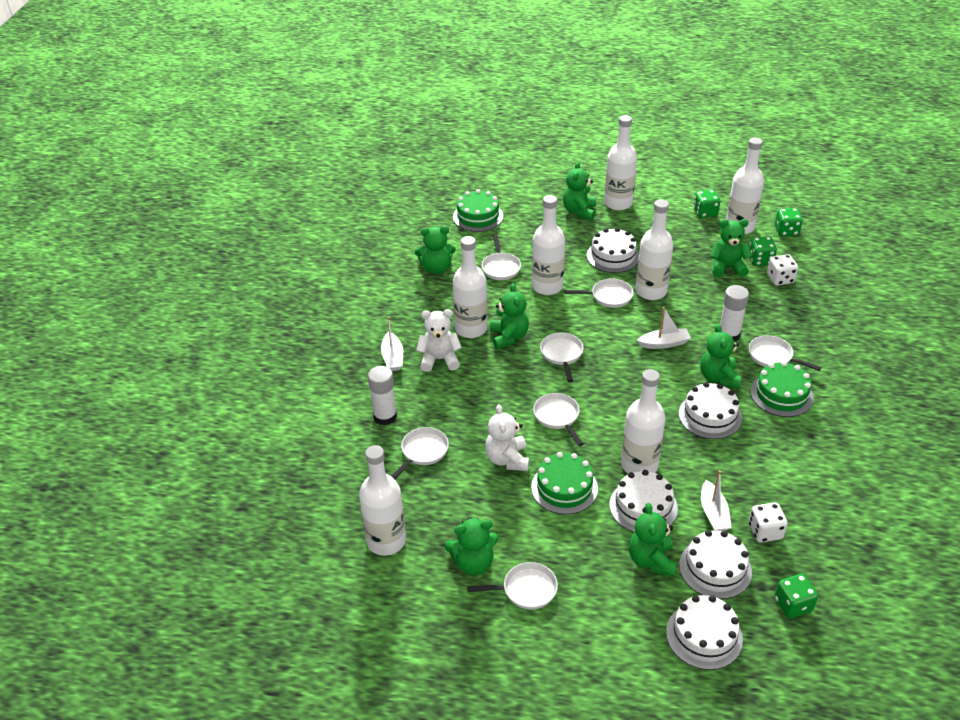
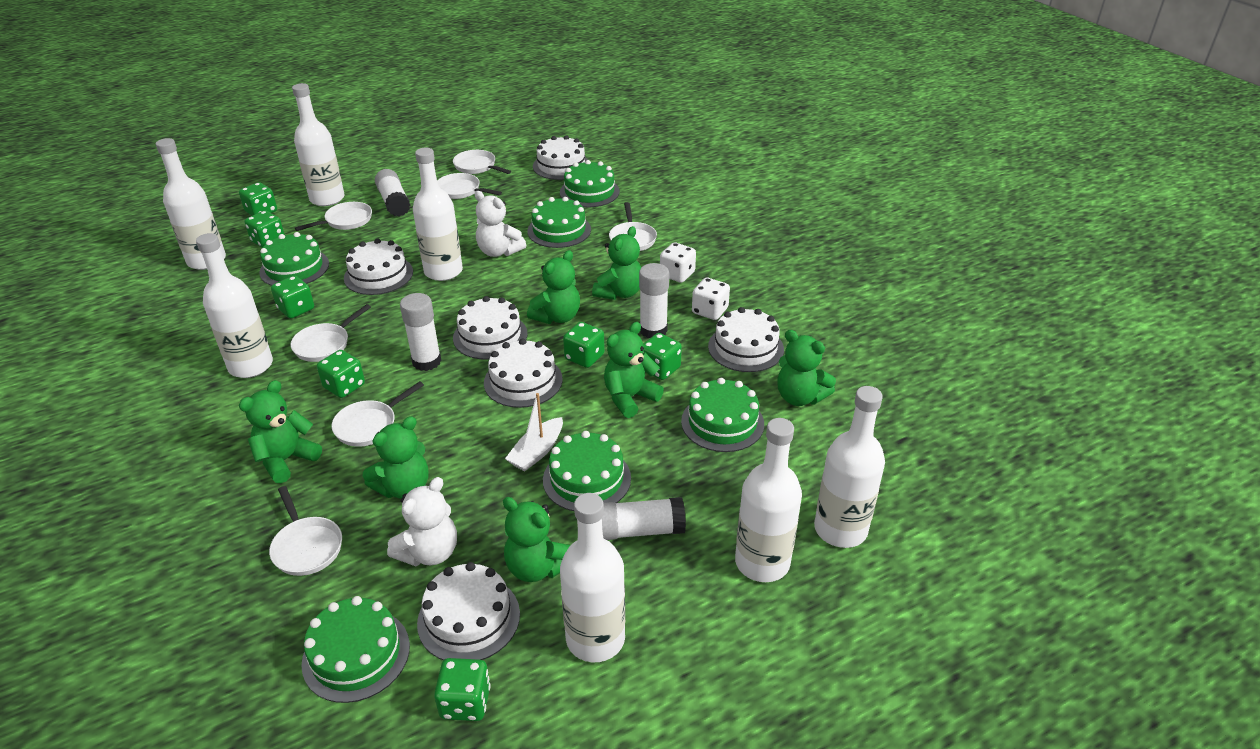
green cake: [453,189,503,232] [531,452,598,515] [750,361,814,417] = 3 -> [259,232,329,286] [301,596,410,703] [527,197,591,248] [543,431,631,511] [560,160,620,207] [681,378,764,452] = 6
green dice: [693,190,720,218] [749,237,777,266] [774,574,818,619] [775,208,803,236] = 4 -> [239,182,277,216] [245,210,285,248] [271,276,314,319] [317,350,365,398] [434,658,491,721] [563,322,605,368] [643,333,682,380] = 7
white boat: [381,317,403,371] [637,307,691,349] [701,470,732,531] = 3 -> [505,393,563,471] = 1
white cake: [587,228,639,273] [609,470,678,533] [666,595,743,670] [679,382,742,439] [679,530,752,599] = 5 -> [344,238,413,295] [417,562,520,660] [453,296,527,360] [484,338,563,408] [533,135,588,180] [708,307,784,372] = 6
white glue stick: [368,366,397,426] [720,285,749,341] = 2 -> [375,169,410,216] [400,293,442,371] [602,497,686,540] [639,263,669,338] = 4

